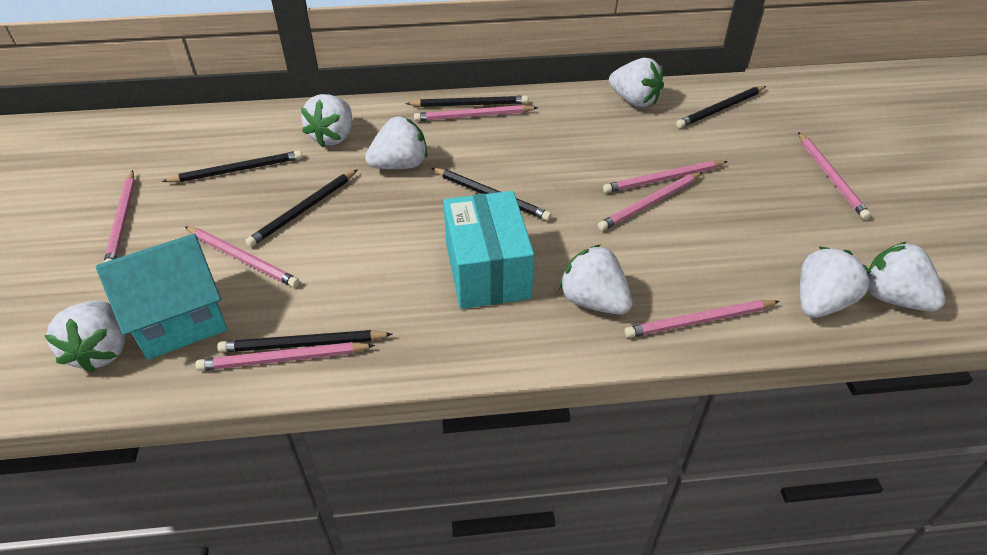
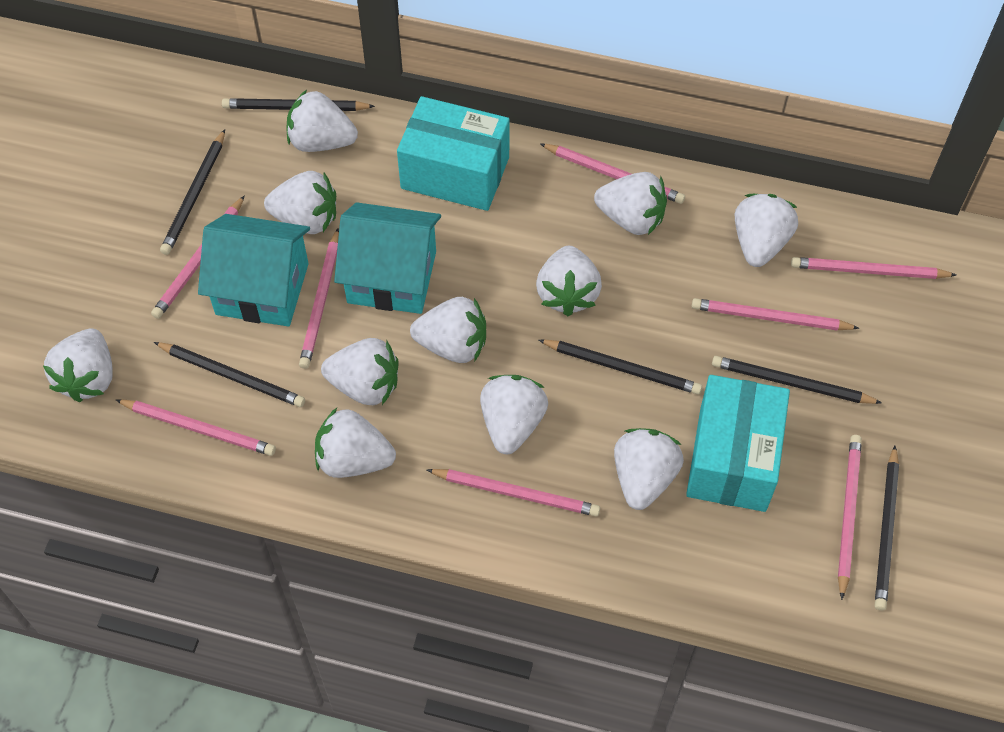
turquoise box: [443,191,534,309] = 1 -> [397,96,510,211] [686,375,790,512] = 2
turquoise house: [96,234,227,360] = 1 -> [198,214,310,327] [334,202,441,314] = 2
white strawberry: [44,301,125,373] [301,94,352,147] [365,116,428,169] [559,244,632,315] [609,58,664,107] [800,246,871,318] [868,242,945,312] = 7 -> [43,328,113,402] [264,171,336,234] [286,90,358,152] [315,408,396,478] [321,338,398,405] [410,297,486,363] [480,375,548,454] [536,246,602,316] [594,172,667,235] [614,428,684,510] [735,194,798,267] = 11

